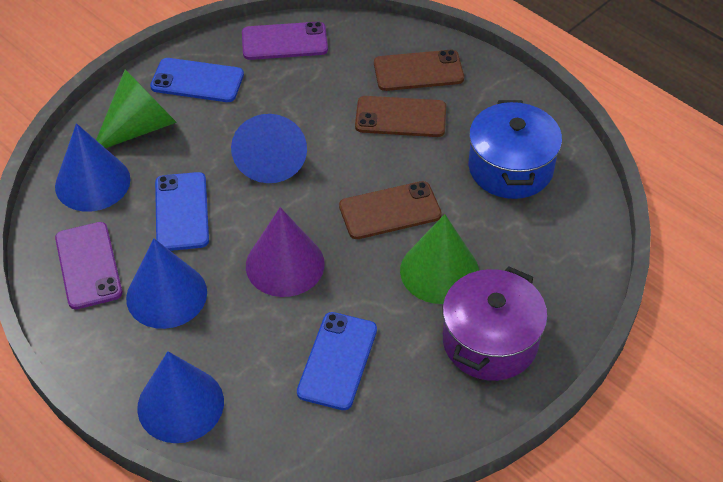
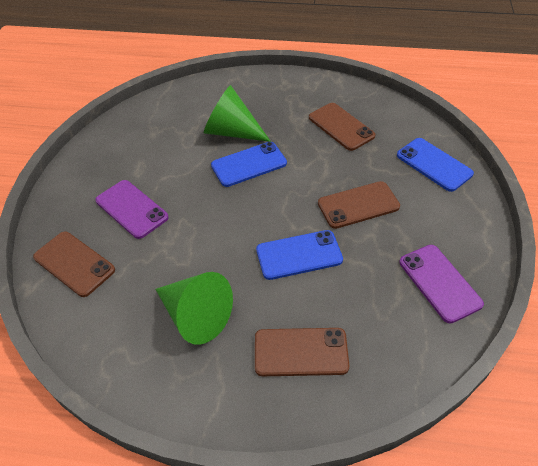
blue cone: [55,123,131,212] [126,238,207,329] [137,351,224,443] [231,114,307,183] = 4 -> none = 0
blue pot: [468,100,562,199] = 1 -> none = 0
brown phone: [339,181,442,239] [355,96,446,137] [374,50,464,91] = 3 -> [33,231,115,297] [255,328,349,376] [309,103,375,151] [318,181,400,229] = 4
purple cone: [246,207,325,297] = 1 -> none = 0
purple pot: [442,266,548,381] = 1 -> none = 0

